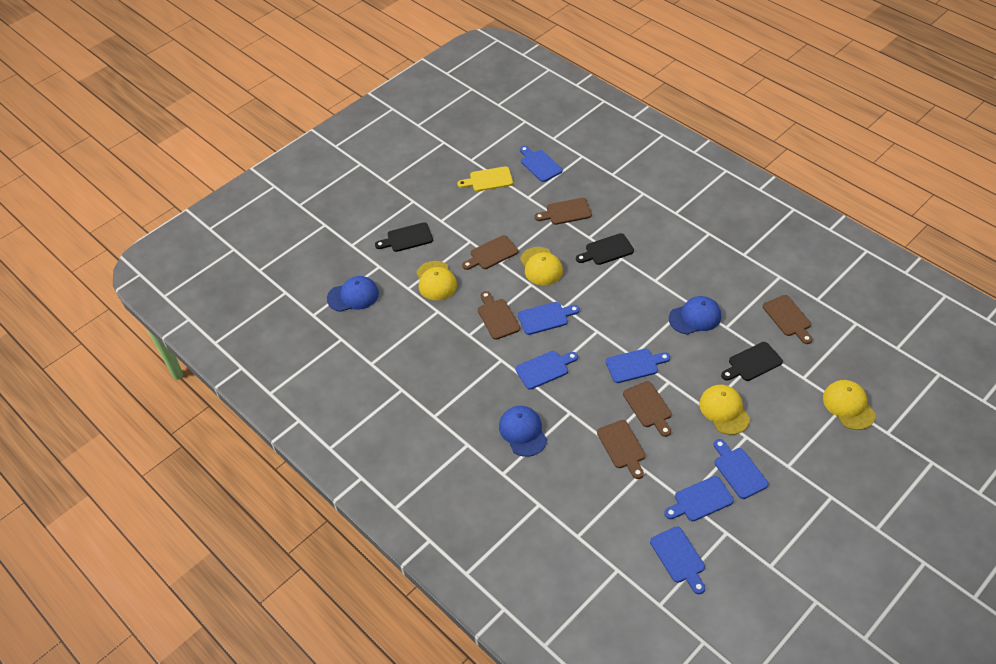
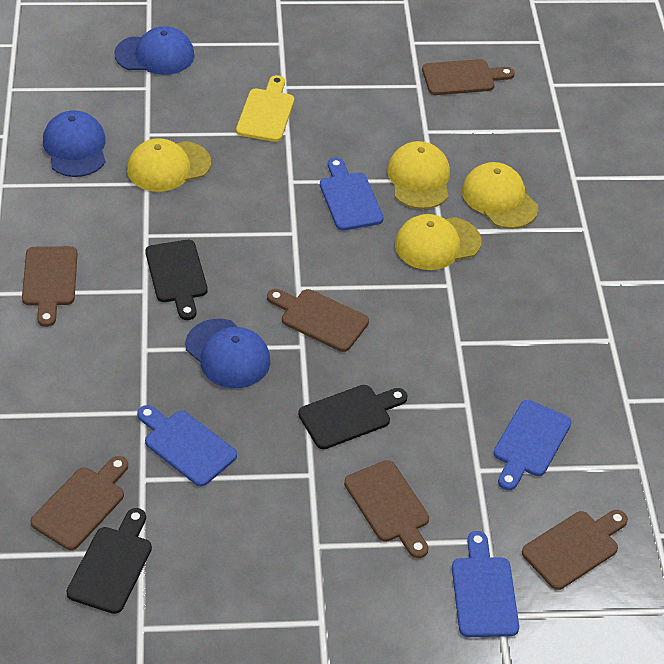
blue cutting board: [516,351,578,390] [518,302,580,335] [520,146,563,182] [606,349,670,383] [650,526,705,594] [664,476,734,521] [714,439,769,499] = 7 -> [137,405,237,486] [320,158,383,231] [452,531,519,637] [494,400,571,490] = 4

